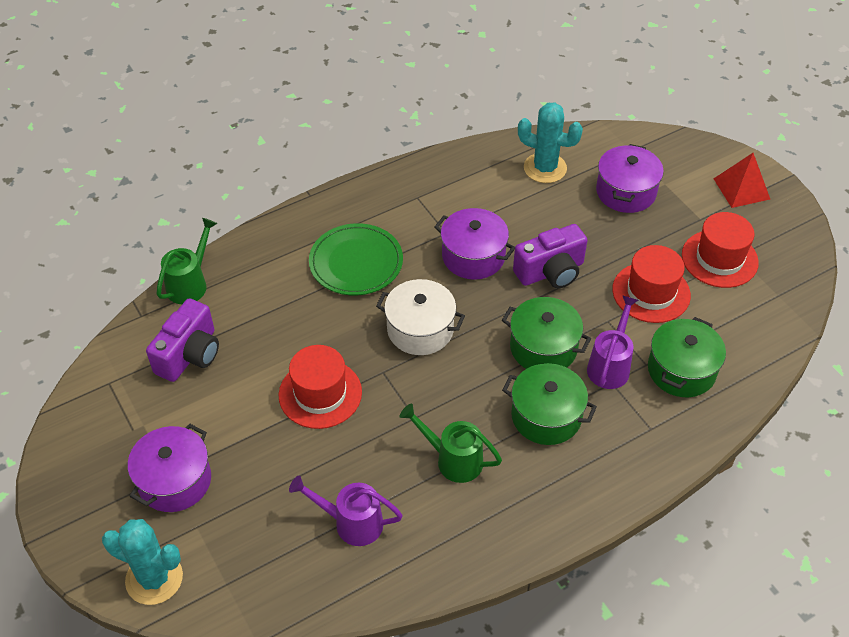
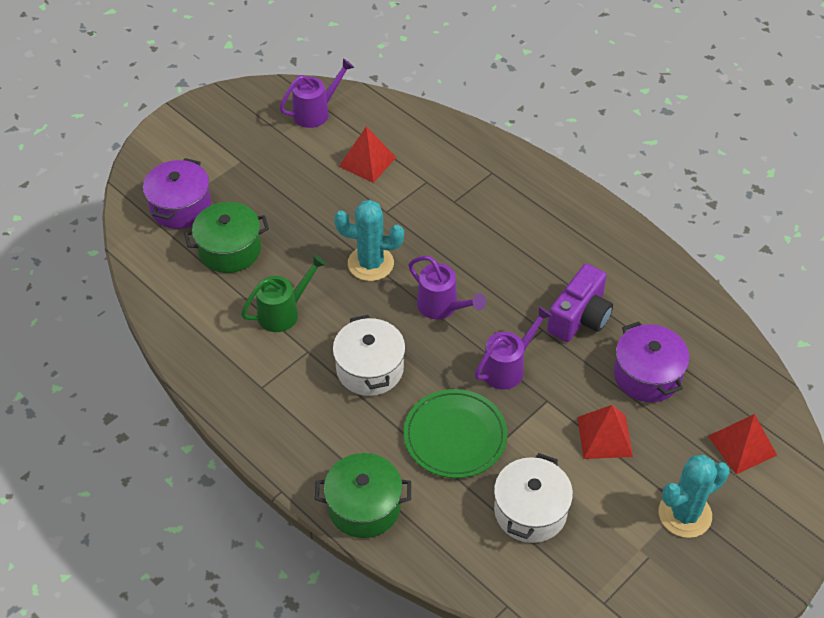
green pot: [502,297,591,369] [502,363,597,445] [648,317,726,397] = 3 -> [184,202,269,273] [315,453,411,538] = 2
green watering can: [156,218,218,304] [400,403,502,483] = 2 -> [241,254,327,332] = 1
purple camera: [146,298,219,382] [513,224,588,288] = 2 -> [547,264,613,342] = 1
purple pot: [128,424,211,512] [434,208,515,280] [596,144,664,213] = 3 -> [143,158,211,229] [614,322,690,402] = 2
purple watering can: [289,475,403,546] [587,295,638,389] = 2 -> [279,58,354,128] [408,256,486,319] [475,306,552,390] = 3
red hat: [279,345,362,429] [612,245,691,323] [682,212,759,288] = 3 -> none = 0
red pyramid: [714,153,770,208] = 1 -> [339,127,396,183] [577,405,633,459] [708,414,777,474] = 3
white pot: [376,279,465,355] = 1 -> [333,315,406,396] [494,453,573,543] = 2

